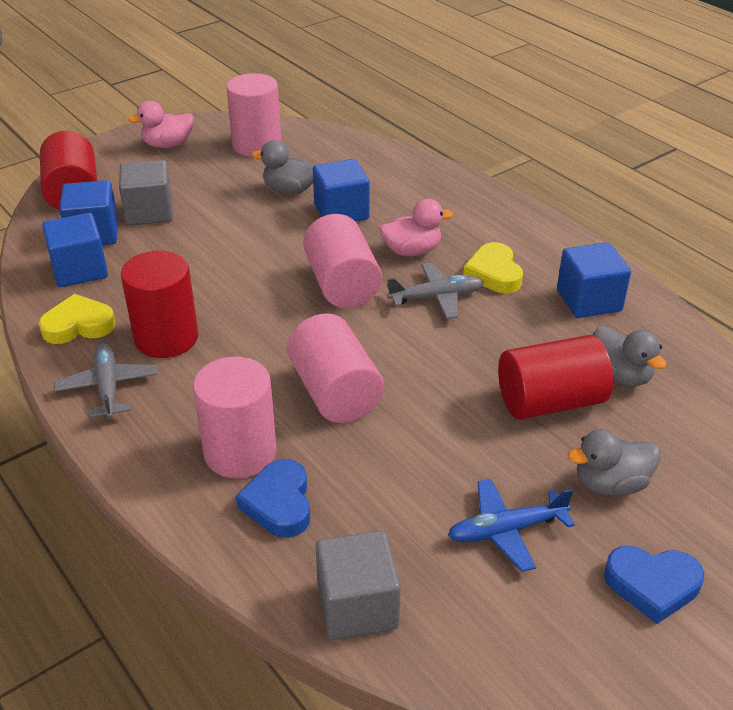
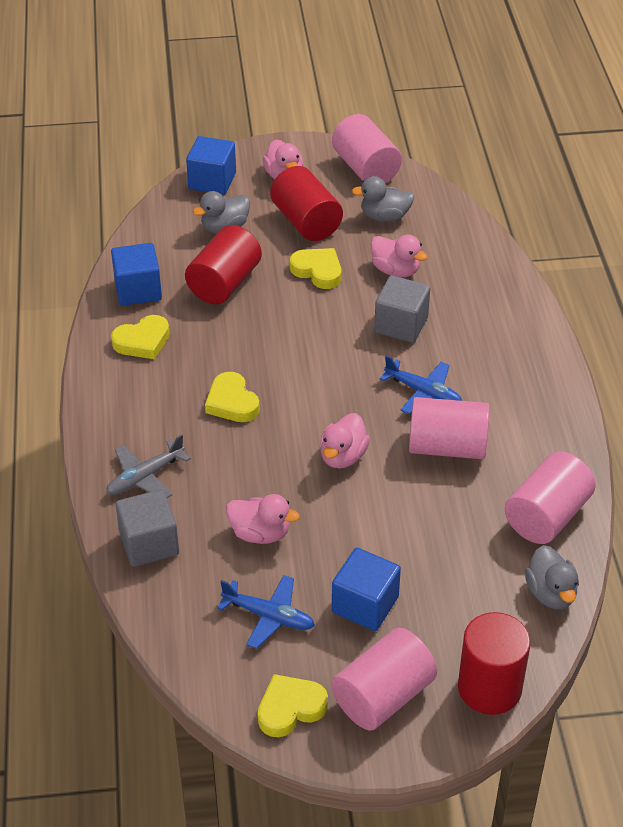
blue cube: [42,213,108,287] [59,180,118,245] [313,159,370,222] [557,242,631,318] = 4 -> [111,243,162,306] [186,136,236,195] [332,548,401,631] = 3
blue heart: [236,459,310,538] [604,546,704,624] = 2 -> none = 0
blue plane: [448,479,575,572] = 1 -> [217,575,315,649] [380,355,462,414] = 2
grey plane: [54,343,158,419] [387,263,484,319] = 2 -> [106,435,191,498] = 1
pink duck: [128,101,194,148] [379,199,453,256] = 2 -> [226,494,300,544] [263,139,303,179] [320,413,370,469] [371,235,427,278] = 4
yellow heart: [39,294,116,344] [463,242,523,293] = 2 -> [111,315,170,359] [205,372,260,422] [258,674,328,737] [290,248,341,289] = 4

